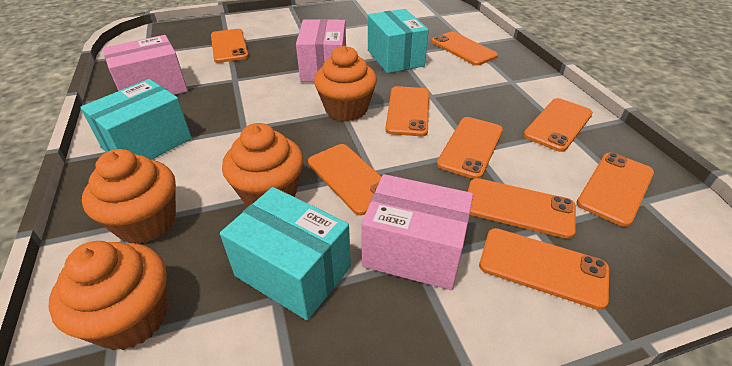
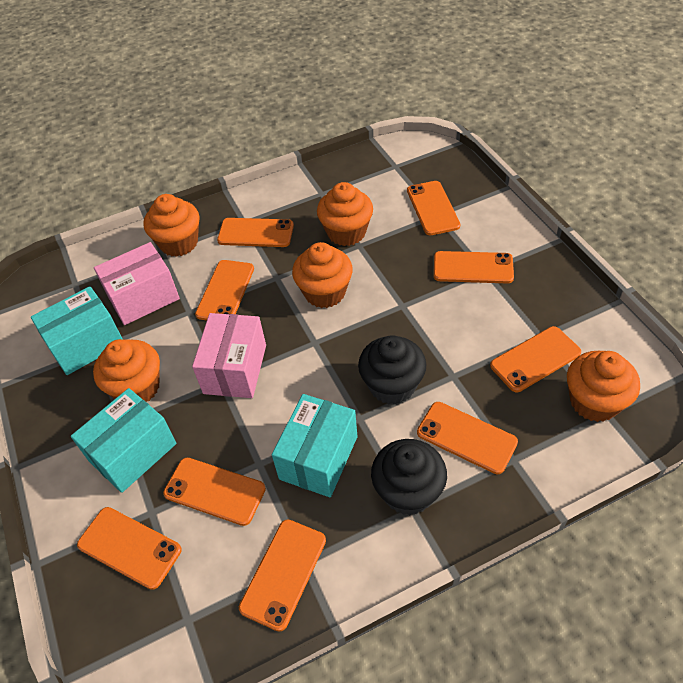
black cupcake: none = 0 -> [358,335,426,405] [371,439,447,515] = 2
orange cupcake: [49,241,167,350] [82,149,176,244] [222,123,304,207] [314,46,377,121] = 4 -> [93,339,160,402] [143,194,200,257] [292,242,353,308] [317,182,373,246] [567,351,640,422] = 5
pink box: [103,35,188,95] [296,19,346,82] [361,174,473,290] = 3 -> [94,242,180,325] [192,313,266,398] = 2

